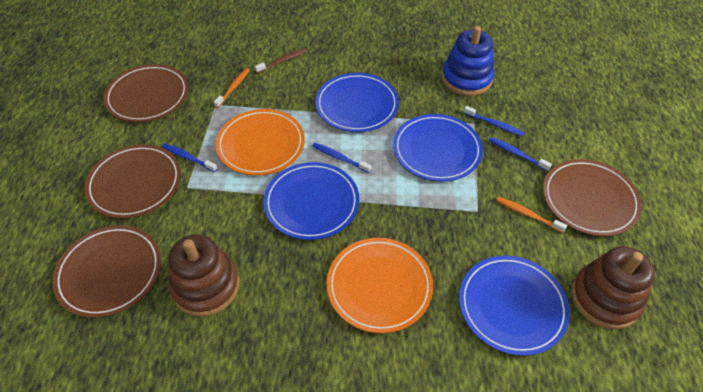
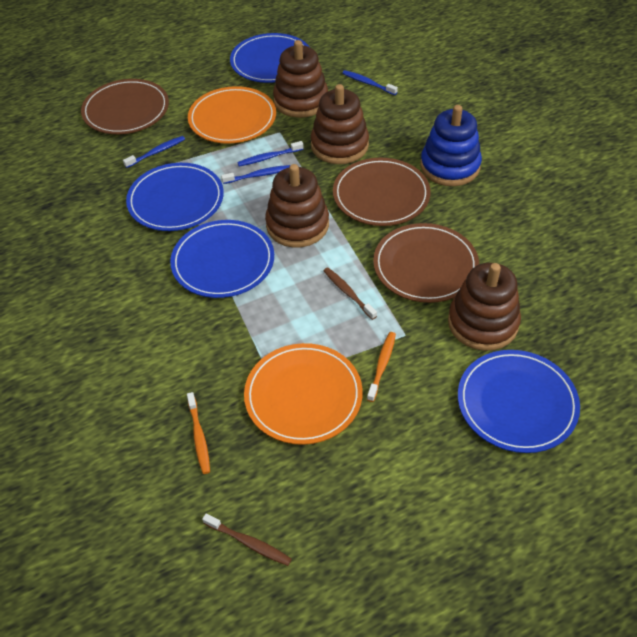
brown plate: [53,225,161,318] [84,144,181,218] [104,64,188,122] [543,159,642,236] = 4 -> [81,79,169,134] [333,158,431,226] [373,223,479,303] = 3
brown stacking toy: [169,235,240,317] [571,246,655,329] = 2 -> [265,164,329,248] [273,40,328,118] [311,84,369,164] [448,263,521,351] = 4
brown toothbrush: [255,48,307,73] = 1 -> [202,513,292,566] [323,268,377,320] = 2

